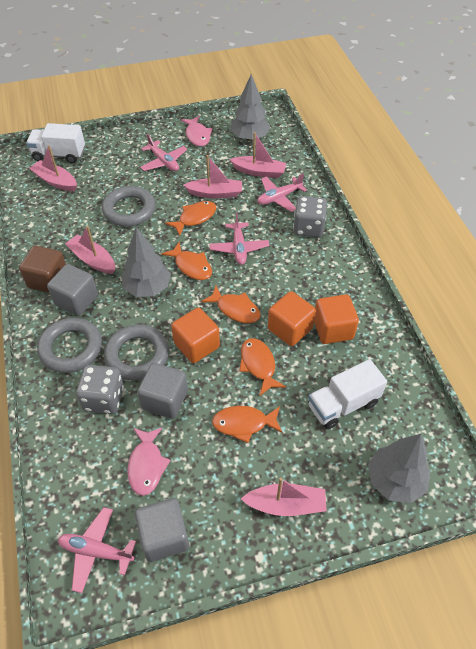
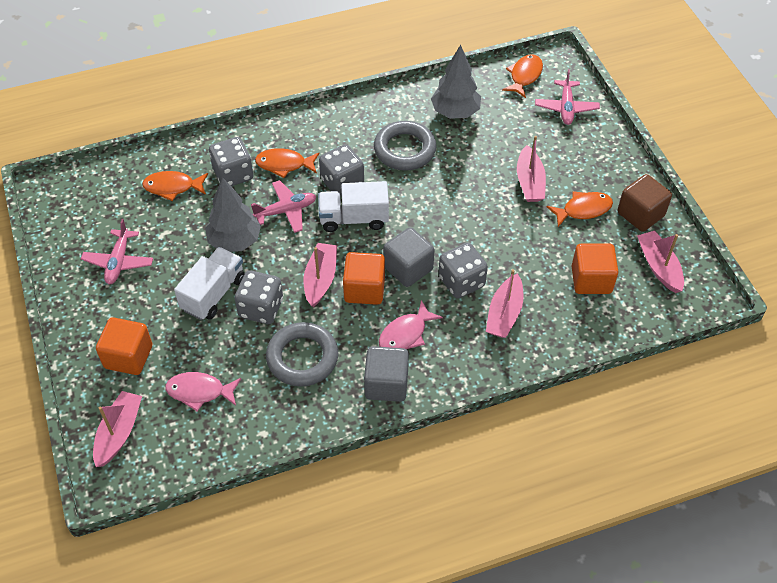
grey cube: [47,264,98,316] [135,498,189,562] [137,363,188,419] = 3 -> [364,346,409,402] [383,227,435,287] = 2
grey dice: [76,365,124,414] [293,196,327,237] = 2 -> [209,137,253,186] [235,270,283,324] [319,144,364,197] [438,243,488,298] = 4
grey ring: [37,318,102,373] [102,186,156,227] [104,324,169,381] = 3 -> [266,322,338,387] [374,121,436,171] = 2
grey tree: [121,227,171,297] [231,74,270,141] [368,434,430,503] = 3 -> [205,177,261,252] [431,45,481,119] = 2
orange fish: [161,242,212,280] [165,201,216,236] [201,286,261,323] [212,406,283,443] [239,338,286,395] = 5 -> [142,171,208,201] [255,148,320,178] [502,54,543,98] [547,191,613,227] = 4
pink plane: [58,507,136,593] [140,134,187,171] [209,213,269,265] [257,173,307,212] = 4 -> [81,219,153,284] [251,180,316,233] [535,69,600,125] = 3

